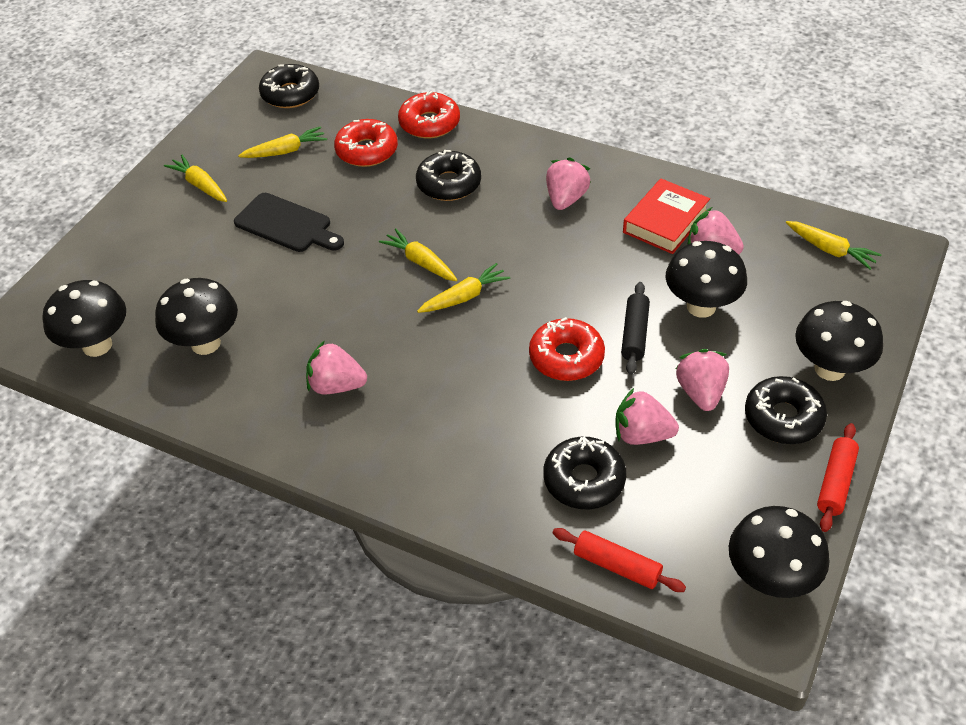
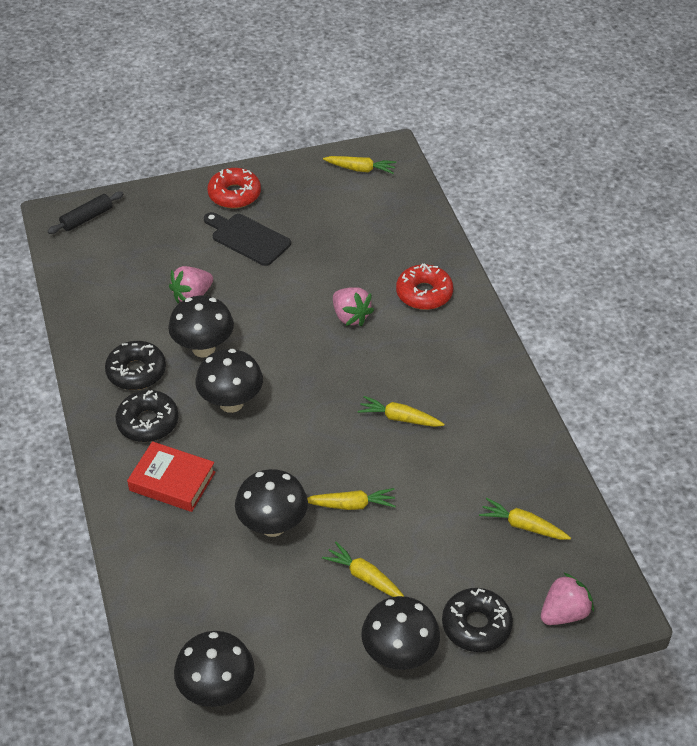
black donut: [259,64,319,108] [416,150,481,201] [543,436,626,509] [745,376,827,444] = 4 -> [105,341,166,390] [116,390,178,442] [442,588,513,652] = 3
pink strawberry: [306,340,367,394] [546,157,591,210] [615,388,679,445] [676,349,729,411] [688,207,744,255] = 5 -> [169,266,213,303] [333,287,374,326] [541,572,594,625] = 3
red donut: [334,119,398,167] [398,91,460,139] [529,317,605,381] = 3 -> [208,168,261,209] [396,263,453,310] = 2
red rolling pin: [553,528,686,592] [817,423,859,532] = 2 -> none = 0

